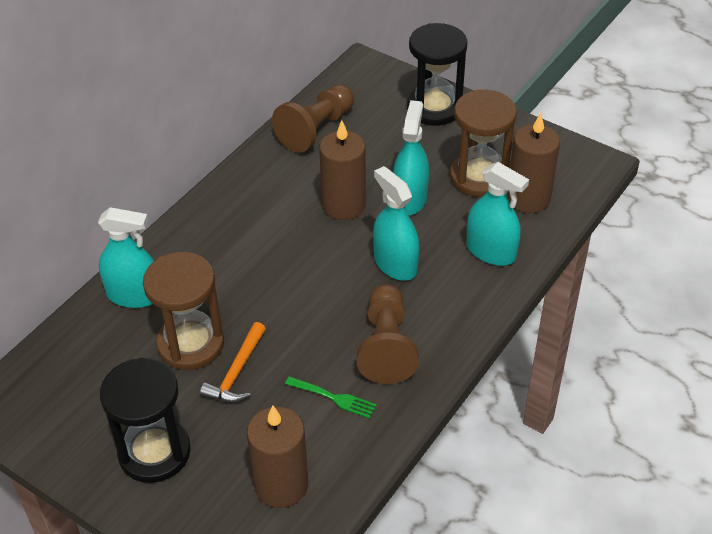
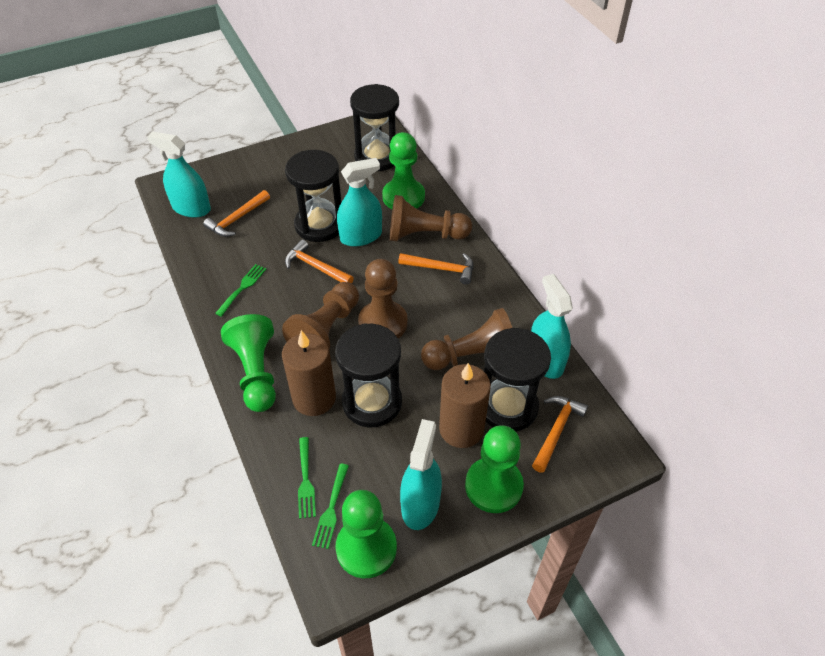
black hourglass: [100,358,191,483] [407,23,468,126] = 2 -> [285,150,341,242] [335,323,402,428] [350,84,399,171] [484,328,551,432] = 4
brown candle: [247,406,308,508] [319,120,366,220] [507,113,560,213] = 3 -> [282,330,336,416] [439,363,491,448] = 2
brown hourglass: [143,252,224,370] [450,89,517,197] = 2 -> none = 0
brown pawn: [272,85,354,153] [357,284,419,384] = 2 -> [282,282,359,349] [358,259,408,338] [390,195,472,241] [421,308,512,370] = 4
green fork: [285,376,377,419] = 1 -> [215,264,266,317] [298,437,316,519] [312,464,349,549] = 3
green pawn: none = 0 -> [221,314,276,412] [335,490,397,578] [382,132,425,209] [465,425,524,513] = 4
orange hammer: [200,322,266,403] = 1 -> [203,190,270,237] [285,240,354,284] [398,253,473,285] [532,396,588,473] = 4

